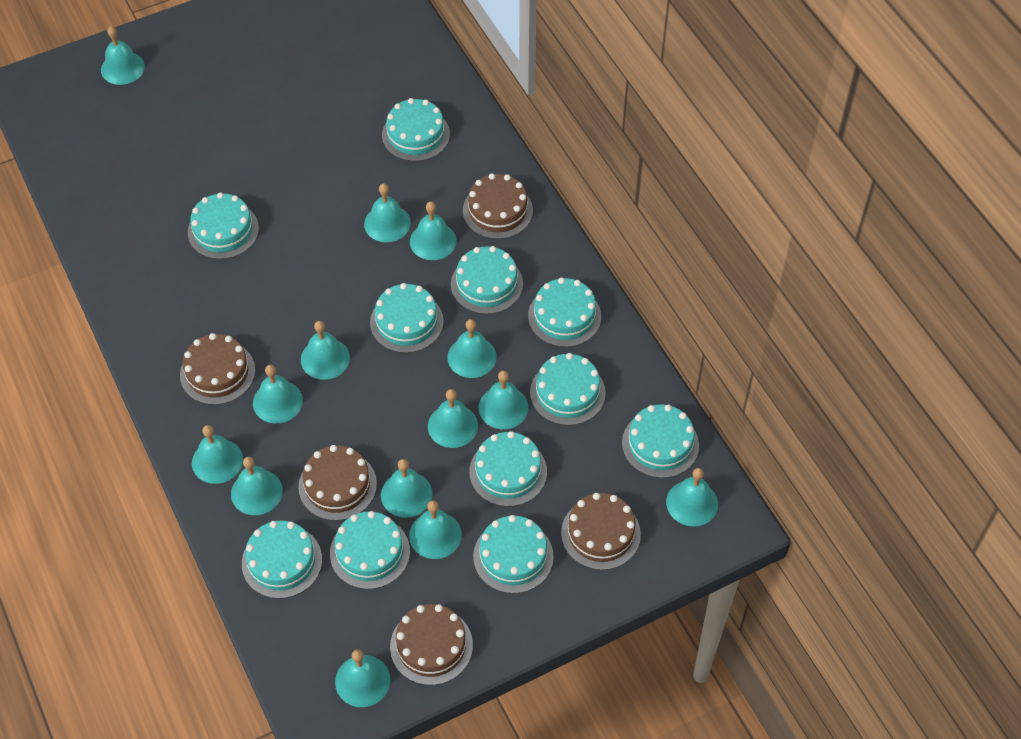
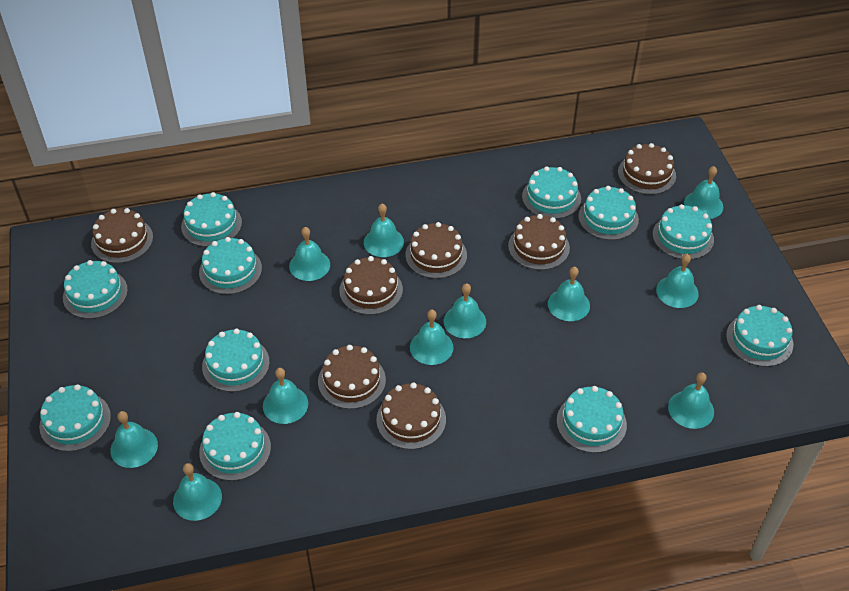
brown cake: [180,333,255,405] [298,445,377,521] [390,604,473,685] [463,173,533,239] [561,493,641,570] = 5 -> [91,208,153,263] [318,345,386,409] [339,256,403,315] [376,382,446,449] [405,222,467,279] [508,214,570,270] [618,143,676,195] = 7
turquoise bell: [101,26,145,85] [192,425,243,484] [231,457,283,515] [253,365,303,423] [301,321,350,380] [335,649,391,707] [364,184,411,242] [381,459,433,518] [409,500,462,559] [410,201,457,260] [428,389,478,448] [447,319,497,378] [479,371,529,429] [666,468,718,527] = 14 -> [110,411,158,468] [173,463,222,521] [263,368,308,424] [289,227,330,281] [364,203,404,257] [410,310,454,365] [444,283,486,338] [548,267,590,321] [656,253,699,308] [668,372,714,429] [684,166,723,219] = 11

